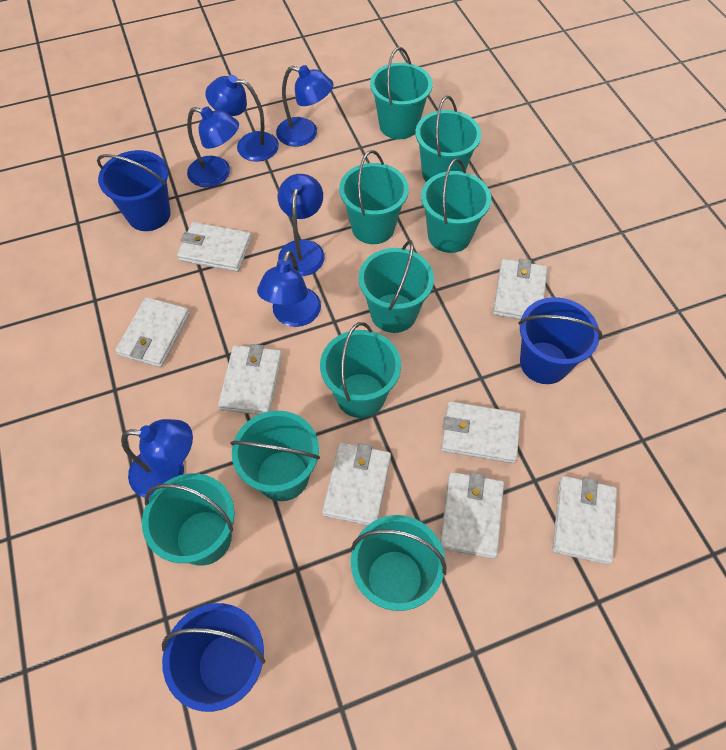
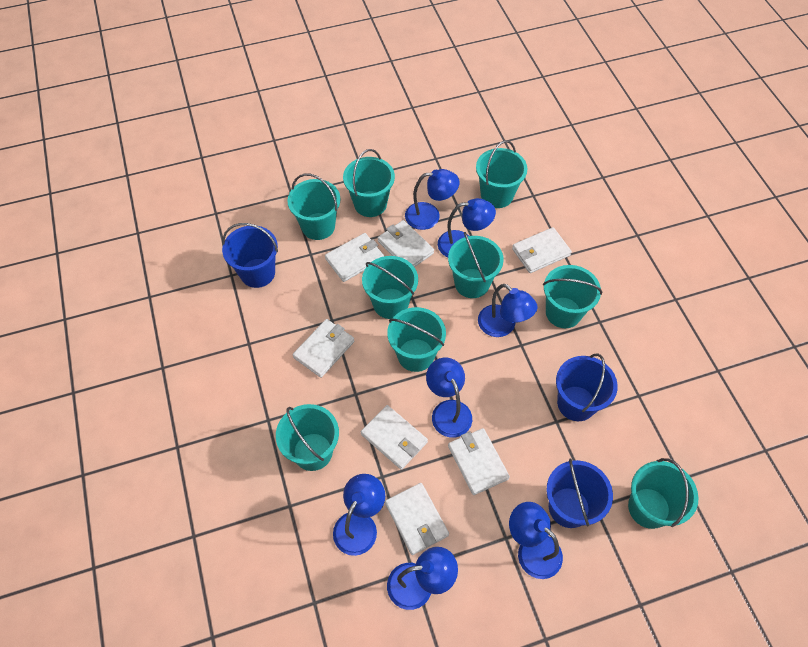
blue lamp: [121,419,193,498] [187,106,239,187] [205,75,279,162] [257,250,321,327] [276,65,333,147] [278,174,325,276] = 6 -> [333,474,385,556] [387,547,458,610] [405,169,459,230] [426,358,472,438] [438,198,496,257] [478,284,538,337] [509,502,563,579] = 7
white wallet: [115,297,190,367] [177,222,252,272] [218,344,282,415] [322,443,391,525] [440,472,504,559] [441,401,521,464] [493,259,547,320] [552,476,617,565] = 8 -> [293,319,355,378] [325,233,384,282] [361,405,428,470] [378,220,434,267] [385,483,449,555] [448,428,510,495] [512,227,572,273] = 7

